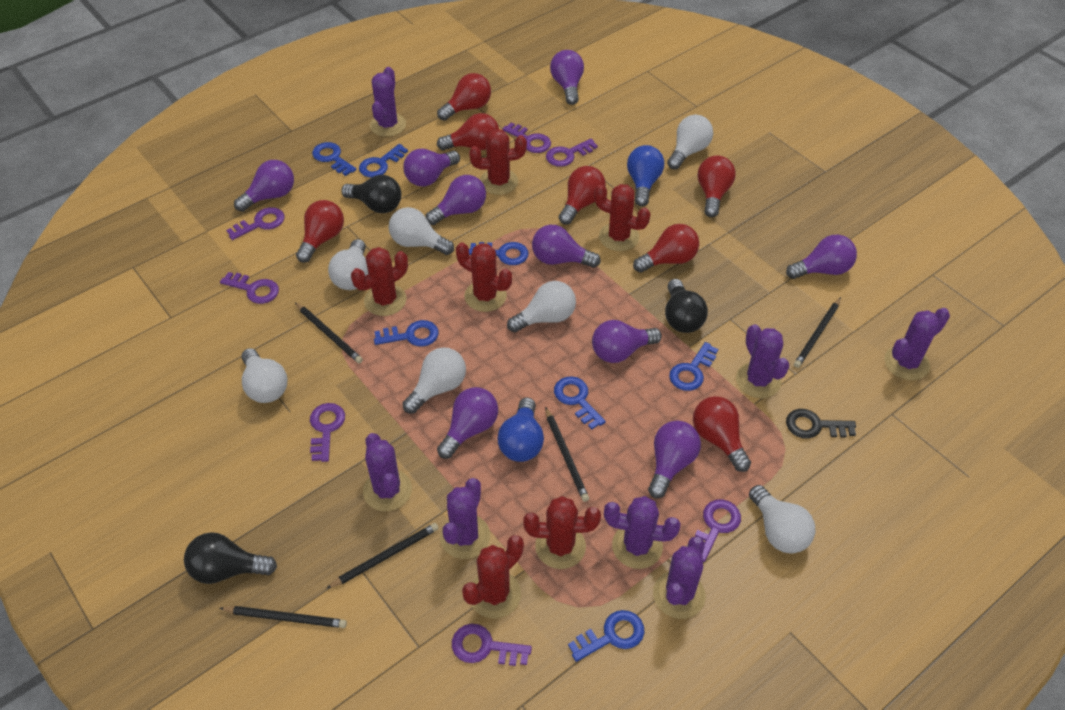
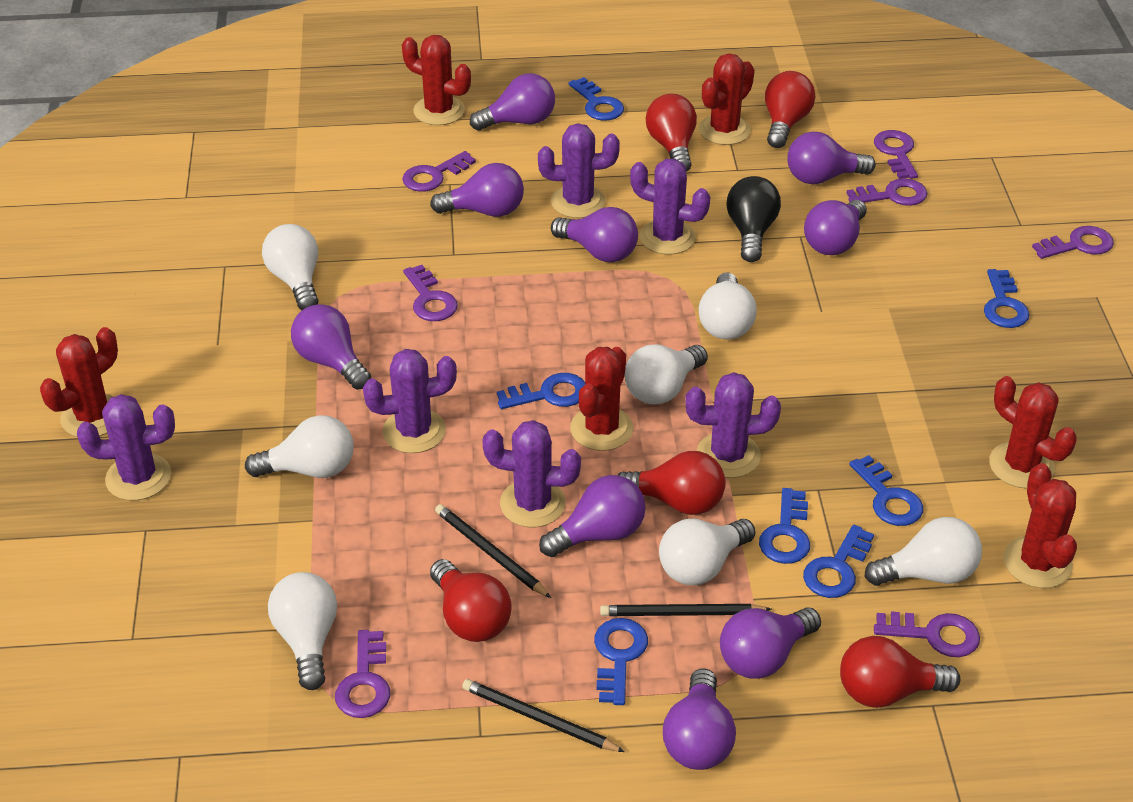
black key: [786,409,856,439] = 1 -> none = 0
black light bulb: [184,532,277,584] [341,175,401,213] [665,279,708,333] = 3 -> [726,176,781,262] = 1
black pencil: [219,606,347,628] [295,303,363,363] [326,523,439,589] [545,407,589,502] [794,297,841,368] = 5 -> [435,504,551,598] [462,679,625,752] [600,604,771,616] = 3
blue light bulb: [497,397,544,462] [627,145,664,207] = 2 -> none = 0
purple cactus: [363,433,412,511] [370,67,406,137] [440,478,490,559] [604,496,680,569] [653,537,706,619] [736,324,789,398] [884,308,950,380] = 7 -> [77,394,175,501] [363,349,457,453] [482,420,581,527] [538,123,620,218] [630,159,710,255] [685,372,781,478] = 6
red light bulb: [296,200,344,263] [437,73,491,121] [437,113,499,150] [559,166,606,224] [633,224,699,273] [693,396,751,472] [697,155,736,217] = 7 -> [430,559,512,642] [618,451,726,515] [646,94,697,172] [765,71,815,148] [840,636,961,708] = 5

